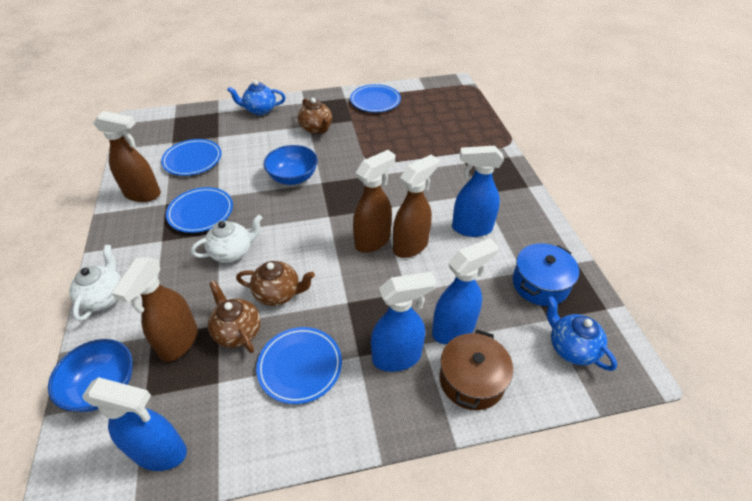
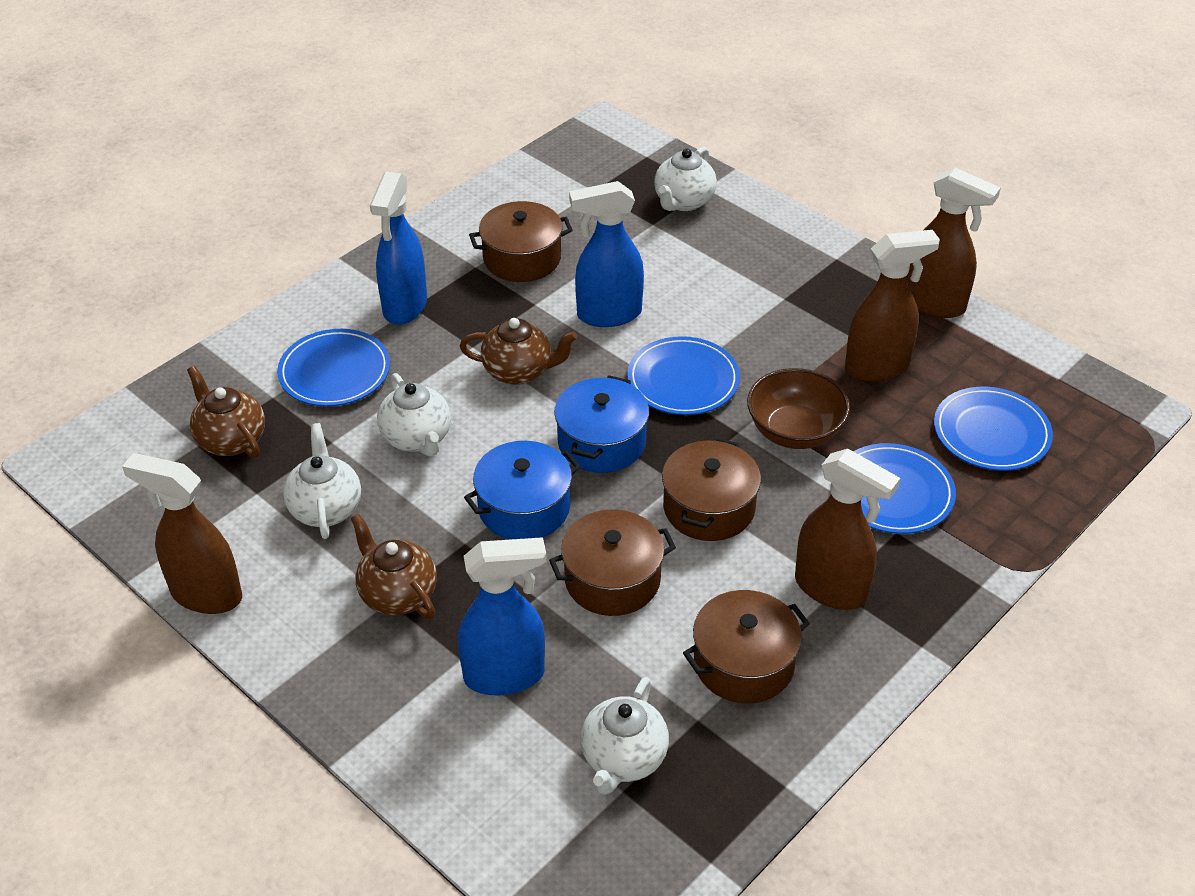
blue bowl: [48,339,133,412] [264,145,318,185] = 2 -> none = 0
blue pot: [513,243,579,306] = 1 -> [464,441,581,540] [554,375,649,473] = 2
blue spray bottle: [82,377,187,471] [371,272,436,372] [432,238,499,344] [452,146,504,237] = 4 -> [370,172,427,325] [458,537,547,696] [569,181,644,327] = 3
blue teapot: [227,80,285,115] [547,296,617,371] = 2 -> none = 0
brown bowl: none = 0 -> [747,368,850,449] = 1
brown pot: [440,330,513,410] = 1 -> [469,201,573,282] [549,509,676,616] [662,438,761,541] [683,590,810,703] = 4
white teapot: [69,245,121,321] [191,215,262,263] = 2 -> [283,423,361,539] [377,373,451,456] [580,677,669,795] [654,147,717,211] = 4

